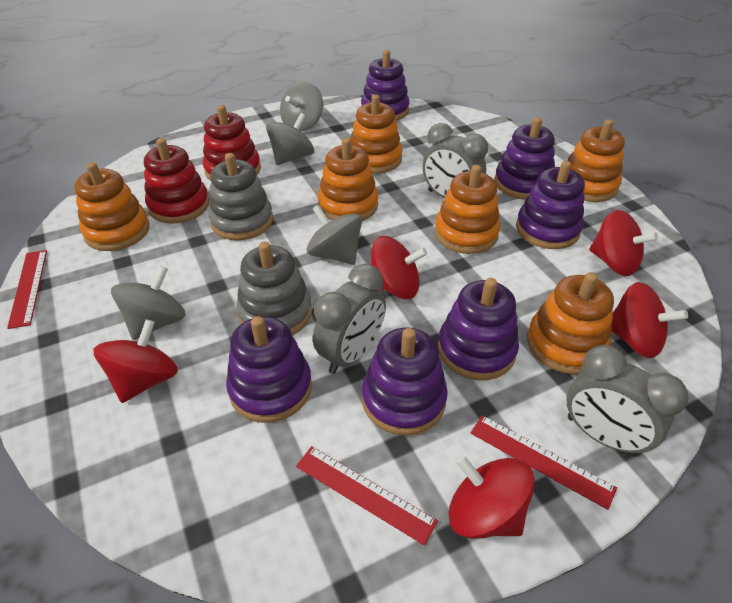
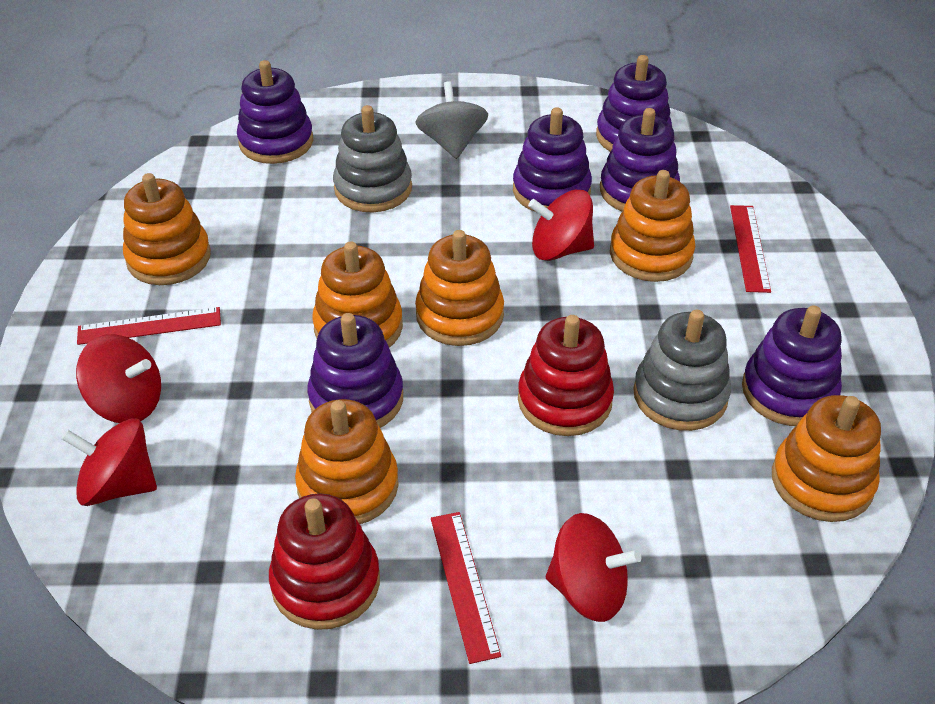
grey clock: [313,264,386,374] [422,123,488,198] [567,345,689,456] = 3 -> none = 0
grey spinning top: [111,266,186,340] [266,113,314,165] [280,82,323,132] [307,205,362,265] = 4 -> [415,81,488,159] = 1
red spinning top: [93,319,178,403] [370,236,427,299] [448,455,535,539] [589,210,658,276] [611,282,688,358] = 5 -> [62,418,157,506] [76,334,161,423] [528,190,594,261] [546,513,641,622] = 4

